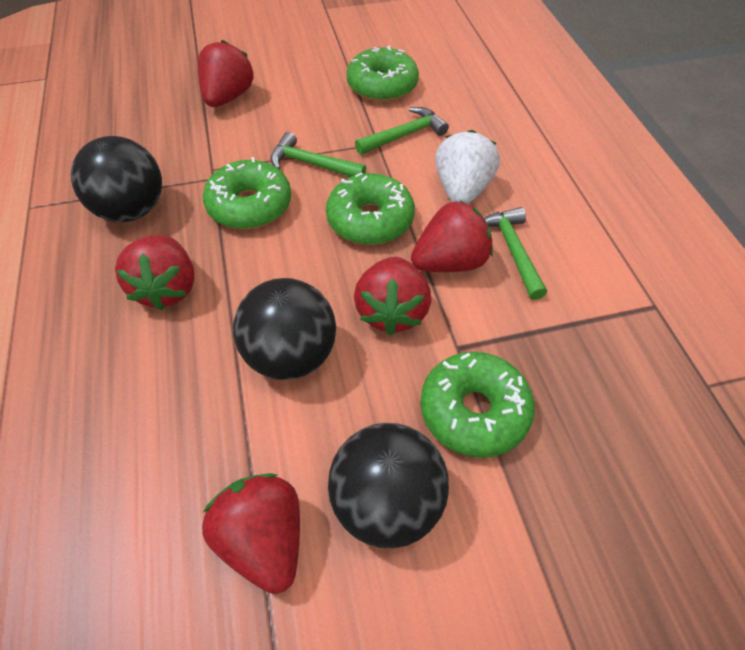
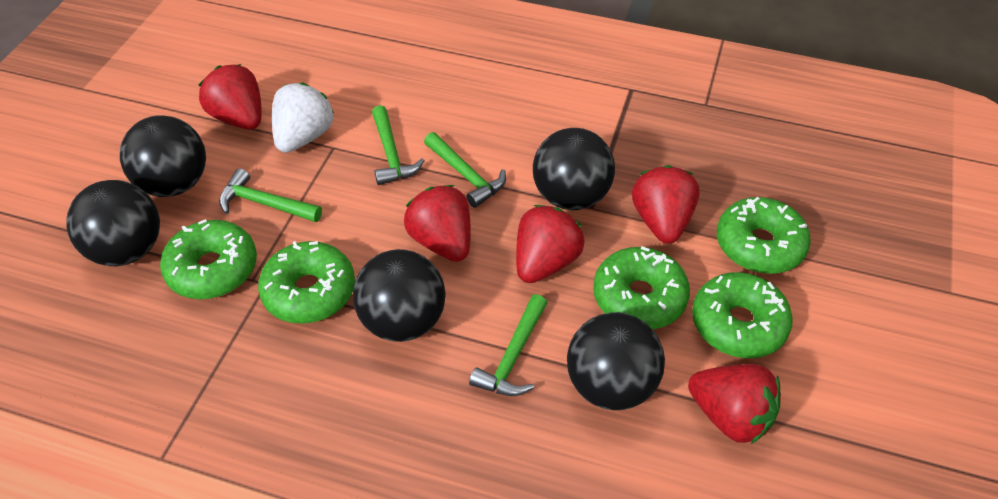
black ball: [71,136,162,222] [233,278,336,380] [328,423,449,548] = 3 -> [66,180,160,266] [120,115,206,197] [353,249,446,342] [533,128,615,210] [567,312,665,410] = 5
green donut: [203,157,291,229] [326,172,415,245] [347,45,419,102] [420,352,535,458] = 4 -> [160,219,257,299] [258,241,355,324] [593,246,690,329] [692,272,793,358] [717,197,811,274] = 5
green hammer: [270,132,366,177] [355,107,449,154] [484,207,547,300] = 3 -> [219,168,322,222] [372,105,424,185] [424,132,506,208] [469,294,547,396] = 4

